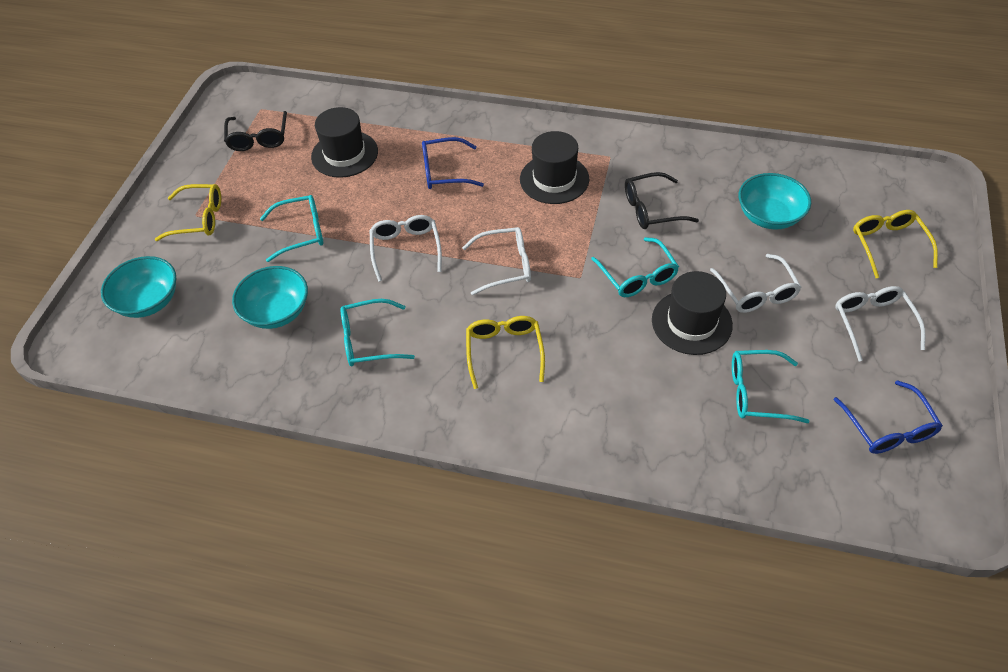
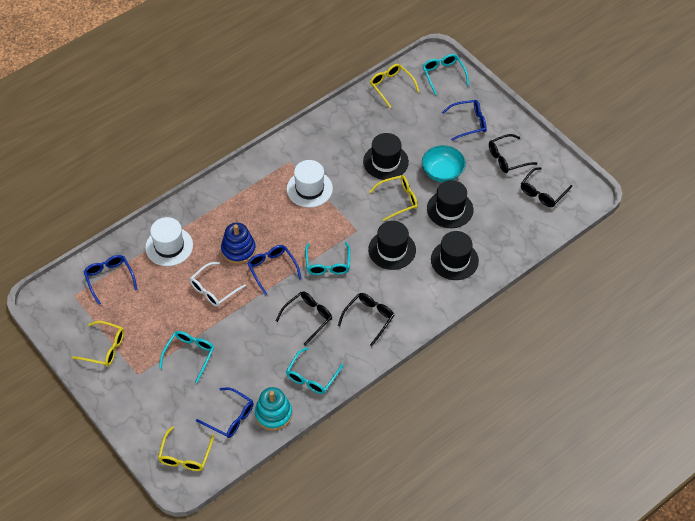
black glasses: [224,111,287,151] [625,172,699,229] = 2 -> [276,291,332,346] [338,293,394,346] [489,134,538,173] [521,167,572,207] = 4
black hat: [311,107,378,178] [520,131,589,204] [652,271,733,355] = 3 -> [363,133,409,180] [368,221,416,270] [427,180,473,228] [431,231,479,280] = 4
blue glasses: [422,137,484,189] [833,380,943,454] = 2 -> [84,255,137,305] [196,387,254,438] [247,245,302,295] [442,100,487,141] = 4
blue stacking toy: none = 0 -> [221,223,256,264] = 1
turquoise bowl: [101,256,176,318] [232,266,308,329] [739,173,811,230] = 3 -> [422,145,466,182] = 1
turquoise stacking toy: none = 0 -> [255,387,292,431] = 1
white glasses: [370,215,442,282] [462,227,531,295] [710,254,802,313] [835,286,925,362] = 4 -> [190,262,246,307] = 1
white hat: none = 0 -> [145,217,193,266] [287,160,333,208] = 2
yellow glasses: [155,184,221,241] [466,316,545,389] [853,210,938,278] = 3 -> [72,321,124,366] [158,426,214,471] [369,175,418,221] [370,64,419,108] = 4

